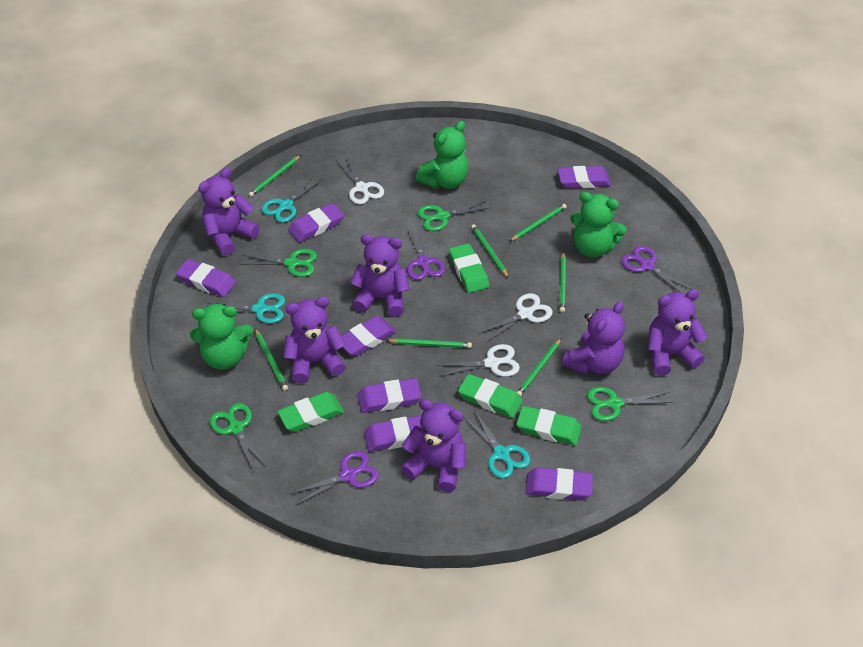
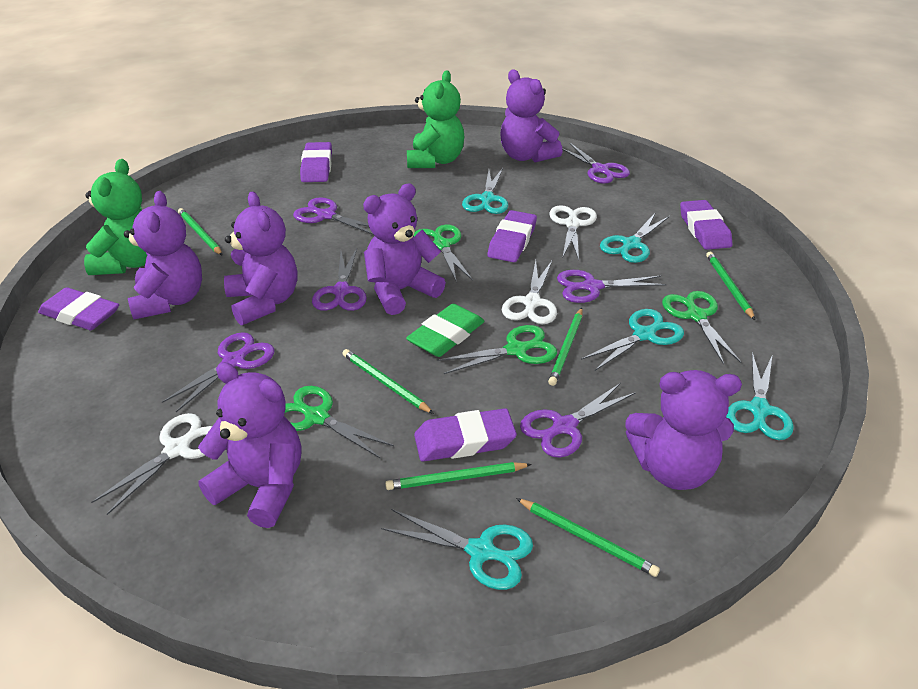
green eraser: [277,392,344,432] [449,244,489,293] [458,374,523,418] [516,406,582,446] = 4 -> [406,304,485,357] = 1
green pencil: [248,155,301,197] [255,329,288,391] [386,338,472,348] [471,224,509,278] [510,204,567,241] [517,338,561,396] [560,251,566,313] = 7 -> [178,208,223,256] [342,349,434,414] [385,462,532,490] [516,498,660,577] [548,308,582,386] [706,252,755,320] = 6
green teddy bear: [190,303,253,370] [416,121,469,189] [570,192,627,258] = 3 -> [84,159,147,275] [407,70,465,168] = 2
purple eraser: [176,259,236,297] [288,203,344,242] [342,316,396,356] [358,378,421,413] [364,415,422,452] [526,467,593,501] [558,166,611,189] = 7 -> [38,287,119,330] [300,142,332,182] [414,408,517,462] [487,210,537,263] [680,200,732,250] = 5
purple scissors: [289,451,379,505] [407,224,445,280] [621,246,692,293] = 3 -> [162,332,274,412] [293,197,374,235] [312,249,367,311] [520,383,636,458] [557,270,667,303] [562,143,630,184] = 6
turquoise scissors: [207,293,285,324] [262,177,322,223] [463,410,530,478] = 3 -> [381,509,533,590] [462,168,508,214] [581,309,684,371] [600,212,670,263] [726,352,794,440] = 5

